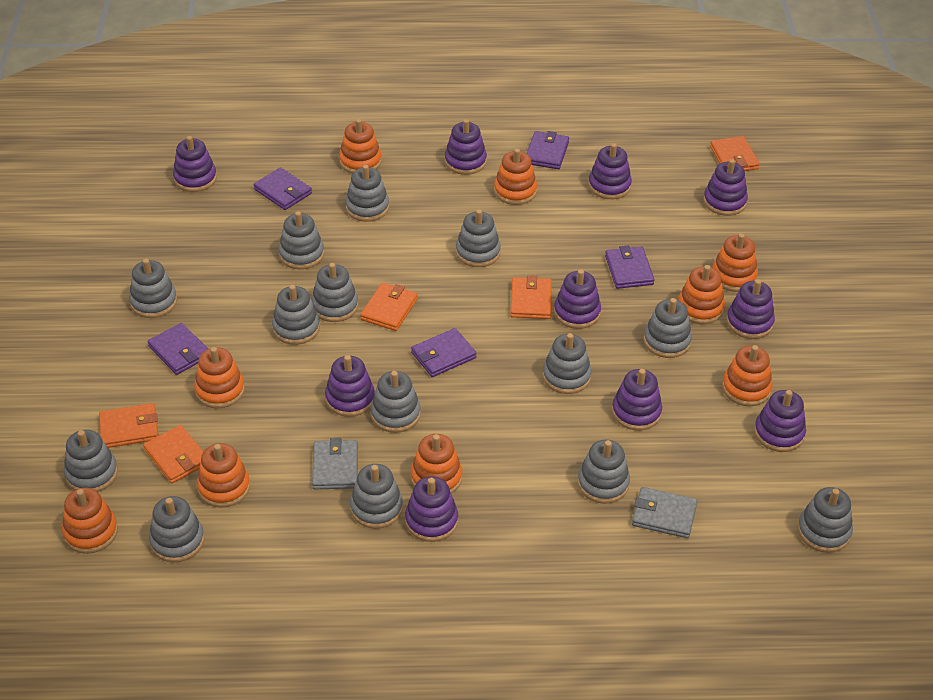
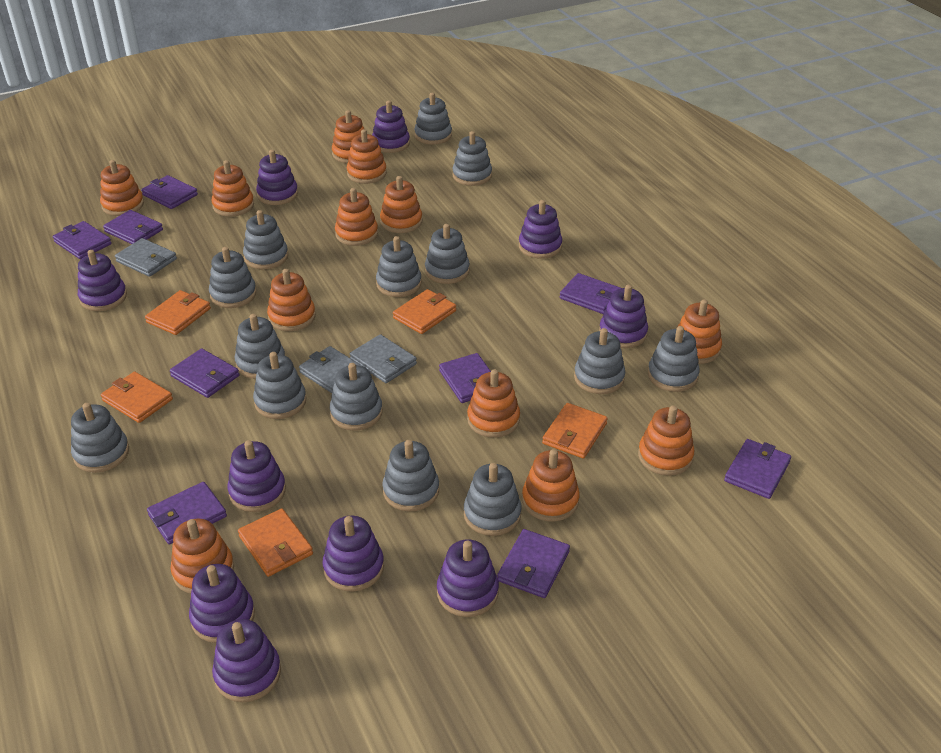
grey wallet: [312,438,358,489] [632,487,697,538] = 2 -> [115,238,177,277] [299,346,364,393] [350,334,417,383] = 3
orange stacking toy: [62,488,118,554] [194,347,245,408] [197,443,250,508] [339,119,382,174] [410,434,462,494] [494,149,537,205] [678,265,725,324] [712,233,758,292] [722,345,773,406] = 9 -> [100,160,144,216] [171,519,234,594] [211,160,254,217] [267,269,316,331] [332,110,364,163] [335,188,378,246] [347,129,387,184] [380,176,422,233] [467,369,520,438] [522,449,580,521] [638,406,694,476] [677,299,722,364] = 12
purple wallet: [147,323,208,375] [253,167,312,210] [411,328,477,377] [527,131,569,169] [605,246,655,289] = 5 -> [53,221,112,259] [103,210,163,244] [141,175,198,209] [147,482,227,545] [170,348,239,398] [439,353,491,403] [497,529,570,598] [560,273,621,314] [724,439,791,499] = 9

